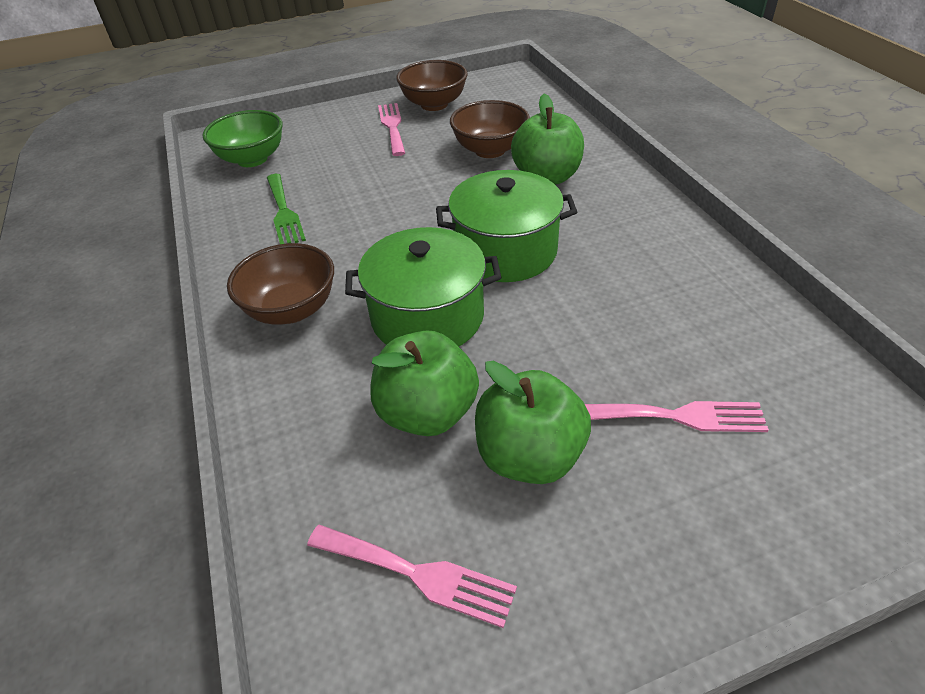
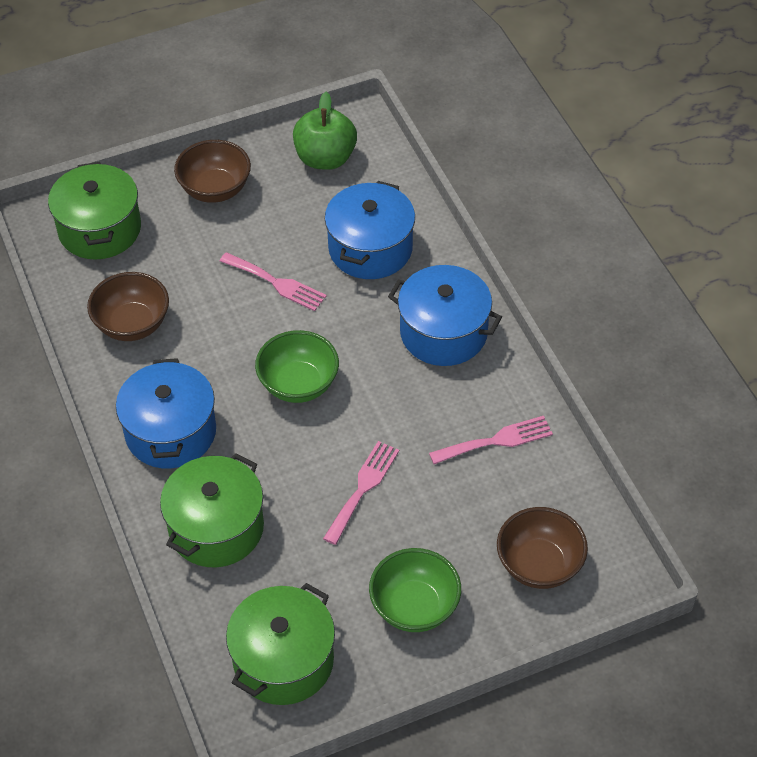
blue pot: none = 0 -> [116,358,216,469] [325,181,415,279] [388,265,502,366] = 3
green apple: [370,330,479,436] [475,361,591,484] [511,94,584,185] = 3 -> [293,92,357,170] = 1
green bowl: [202,110,283,167] = 1 -> [255,330,339,403] [369,548,461,632] = 2
green fork: [267,174,306,244] = 1 -> none = 0
green pot: [345,227,501,346] [436,170,577,282] = 2 -> [48,162,141,259] [160,453,264,567] [226,583,335,705] = 3

